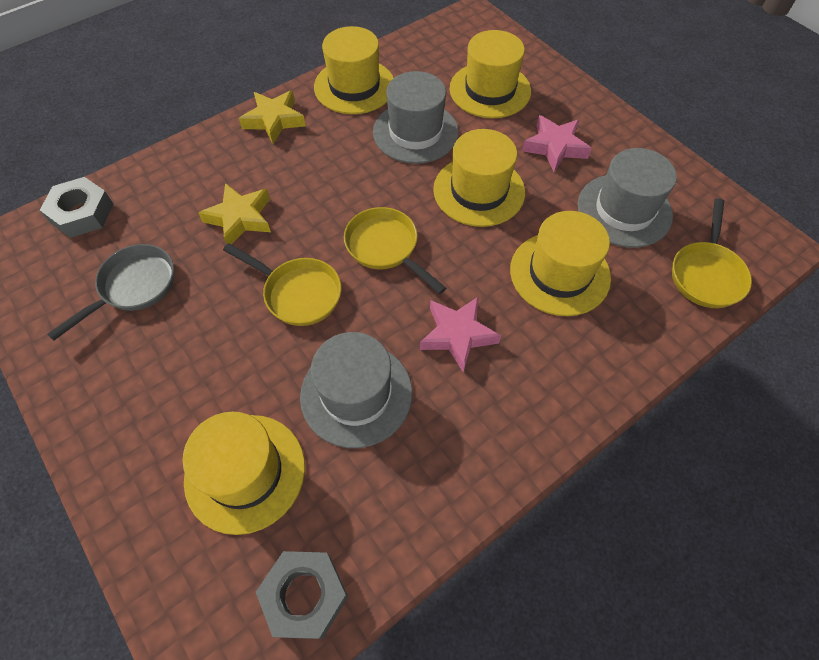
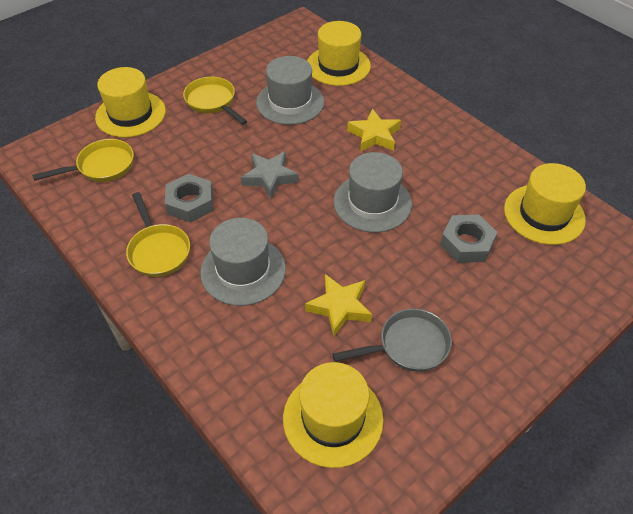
grey star: none = 0 -> [241,151,299,199] = 1
pink star: [420,296,501,373] [522,115,592,172] = 2 -> none = 0
yellow hat: [183,412,305,535] [314,26,393,114] [433,129,525,227] [450,30,531,118] [510,211,611,316] = 5 -> [95,67,166,138] [283,362,384,468] [307,21,371,86] [504,163,586,245] = 4

